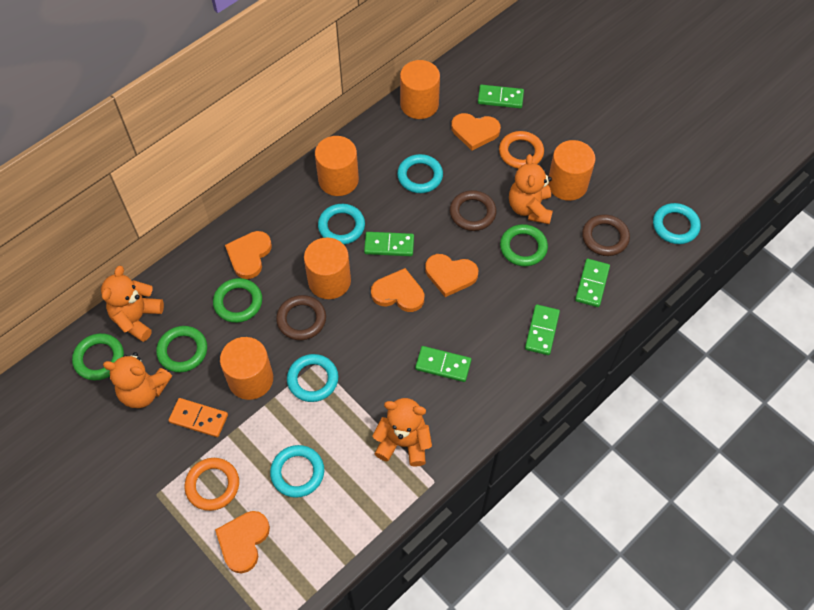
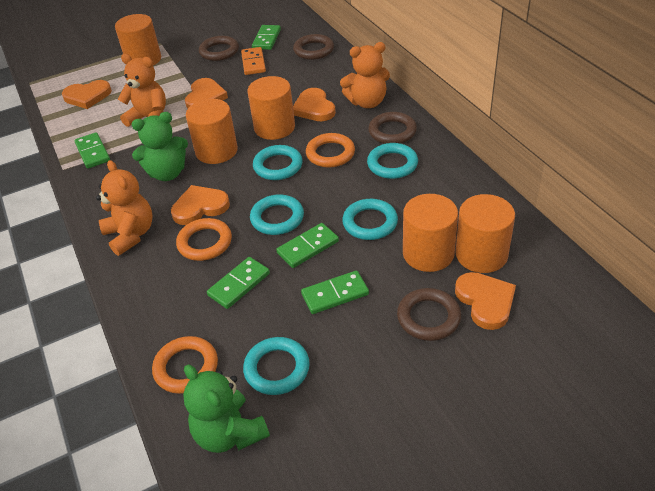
brown ring: [276,295,326,340] [450,190,497,231] [582,214,630,256] = 3 -> [199,36,239,61] [293,34,334,60] [368,112,417,144] [397,288,461,341] = 4
green ring: [72,333,124,380] [156,326,207,373] [213,278,262,323] [500,224,548,266] = 4 -> none = 0
green teddy bear: none = 0 -> [132,112,188,181] [183,364,270,453] = 2
orange ring: [185,458,239,511] [499,131,544,169] = 2 -> [152,336,218,394] [176,218,232,261] [306,133,355,168] = 3
orange teddy bear: [101,266,164,342] [103,352,172,408] [372,398,432,467] [509,154,553,224] = 4 -> [96,160,152,256] [118,54,166,127] [340,42,390,108] = 3

